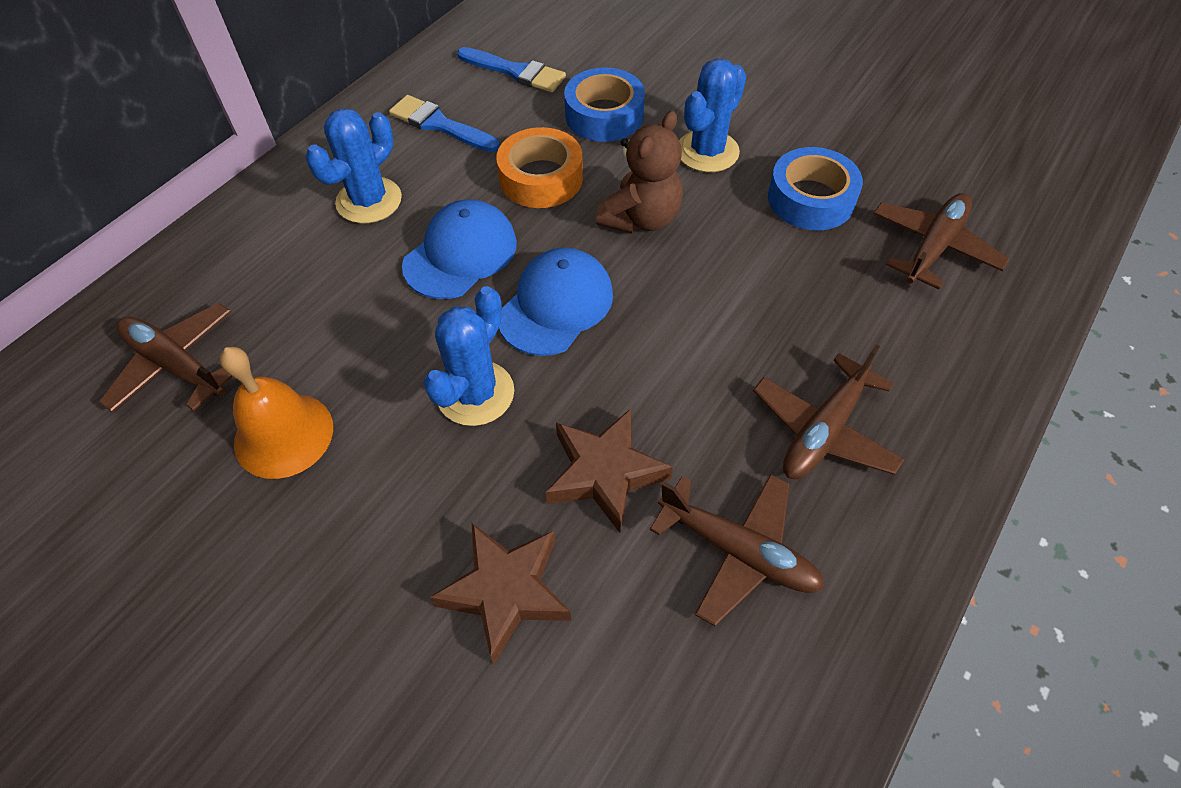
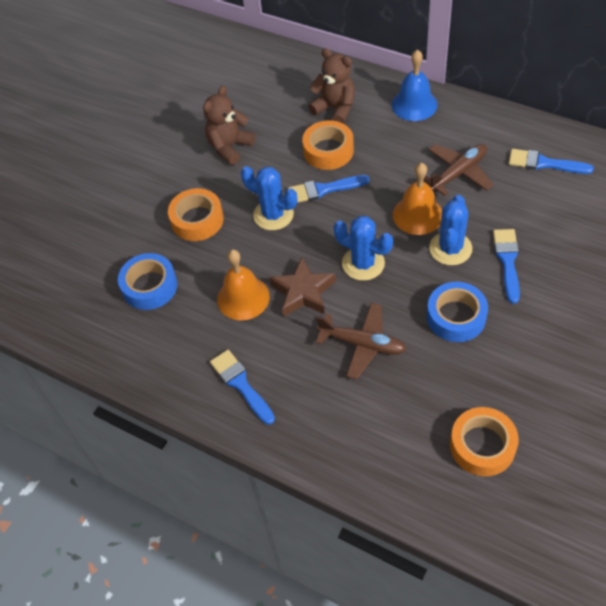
blue bell: none = 0 -> [392,49,438,121] = 1
blue brush: [389,95,499,152] [457,47,566,92] = 2 -> [210,350,275,425] [288,175,369,203] [493,229,520,304] [509,149,594,174] = 4
blue cap: [402,199,517,299] [499,248,613,356] = 2 -> none = 0
brown plane: [99,303,232,412] [650,474,825,626] [753,344,905,479] [873,193,1009,289] = 4 -> [316,303,407,379] [423,144,494,196] = 2
brown star: [429,523,571,664] [546,409,673,533] = 2 -> [270,257,336,316] = 1
brown teddy bear: [596,111,683,234] = 1 -> [203,86,255,165] [308,48,355,124] = 2
orange bell: [220,347,333,479] = 1 -> [217,249,270,320] [393,163,442,235] = 2
orange tape: [496,127,583,208] = 1 -> [168,188,224,241] [302,120,354,170] [450,407,519,476] = 3

